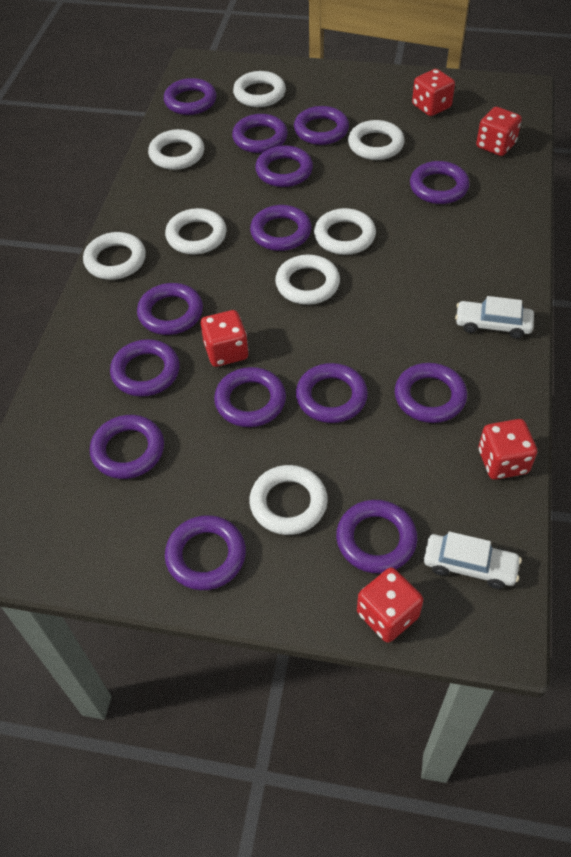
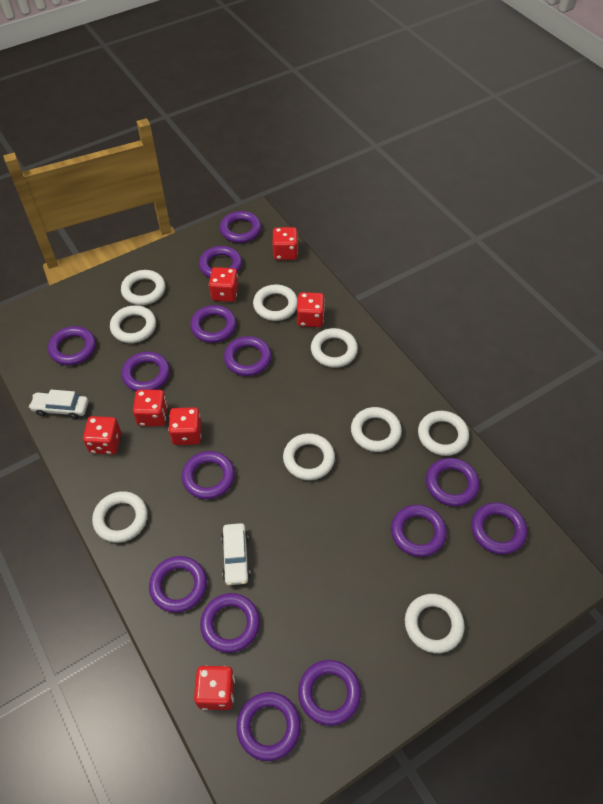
red dice: [201,310,248,367] [357,567,423,643] [412,69,455,116] [476,107,522,156] [478,419,537,480] = 5 -> [83,416,121,455] [133,390,168,426] [168,407,202,445] [194,666,235,710] [209,267,238,302] [272,227,298,260] [297,292,325,327] = 7
white ring: [83,232,146,280] [148,129,204,170] [165,208,227,255] [233,71,286,107] [249,465,328,535] [275,255,340,305] [314,208,376,255] [348,120,405,160] = 8 -> [92,491,148,543] [110,305,156,343] [121,270,166,305] [253,284,298,321] [283,433,335,480] [311,328,358,368] [351,407,402,452] [405,594,465,653] [418,411,469,456] = 9

